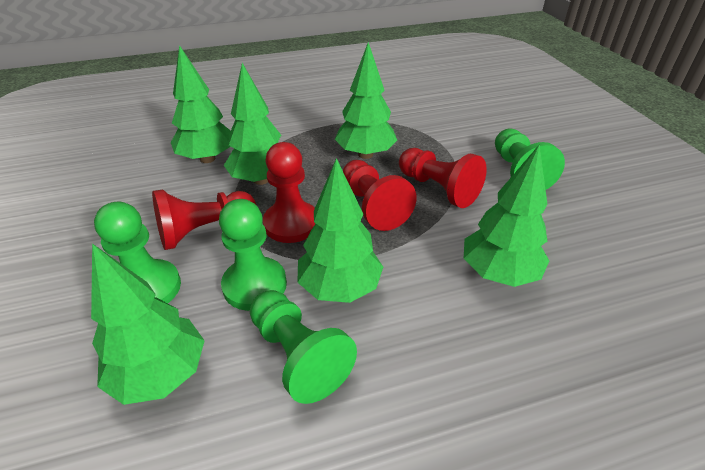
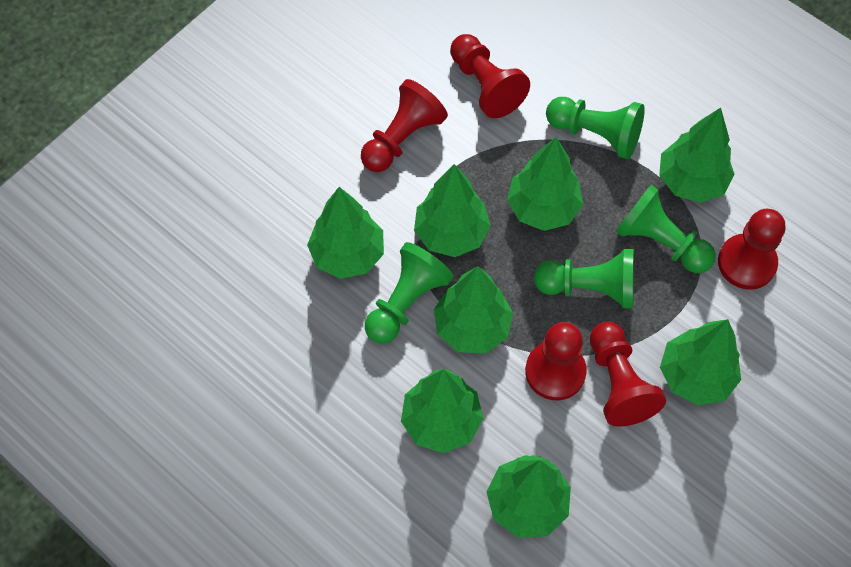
green tree: [91,243,205,405] [171,45,231,163] [224,63,281,185] [297,158,383,303] [335,42,397,159] [464,145,549,287] = 6 -> [307,187,384,279] [401,369,483,453] [414,164,491,257] [434,266,513,353] [486,455,571,538] [507,137,583,231] [659,107,735,203] [660,319,741,405] = 8
red pawn: [152,190,256,250] [263,142,316,243] [343,160,416,231] [399,148,487,208] = 4 -> [361,79,448,172] [450,34,530,118] [525,322,587,400] [590,322,666,427] [718,209,785,290] = 5

